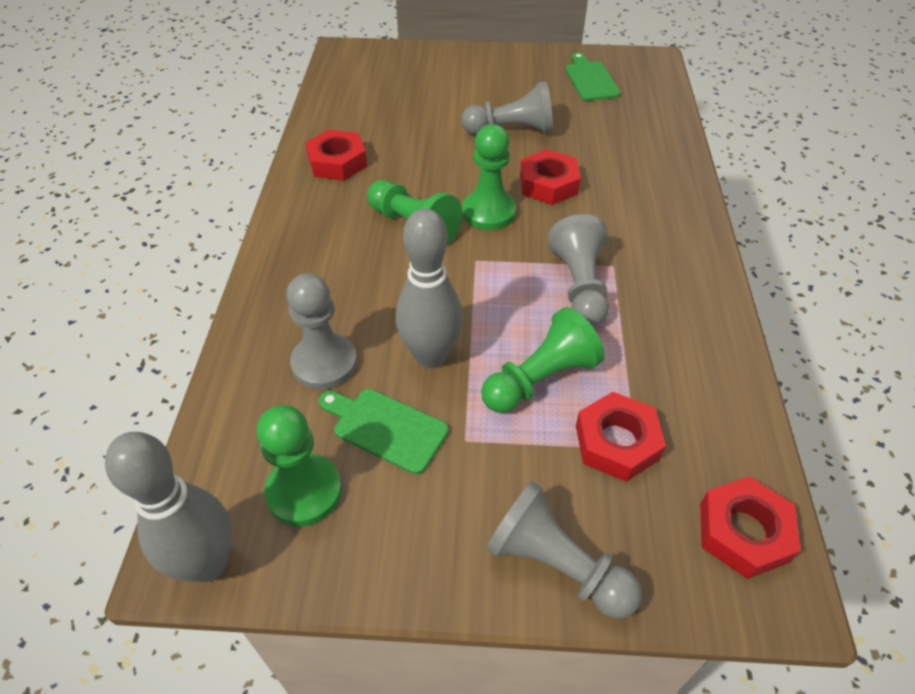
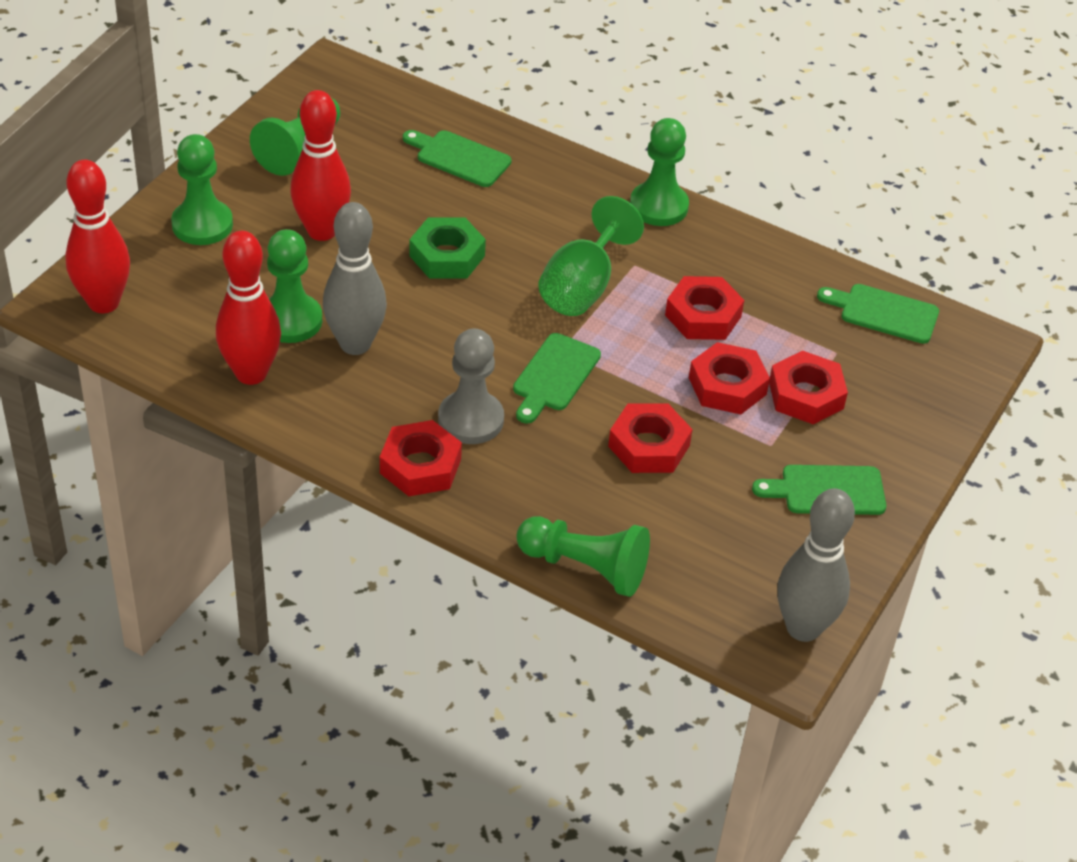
green cutting board: [318,389,449,474] [565,52,621,101] = 2 -> [403,130,512,187] [513,333,601,424] [752,465,886,515] [817,284,939,344] = 4
green goblet: none = 0 -> [538,196,644,316] = 1
green nut: none = 0 -> [409,218,486,278] = 1
green pawn: [257,405,342,526] [367,180,462,245] [462,124,516,230] [481,307,605,413] = 4 -> [171,134,233,245] [250,98,340,176] [267,229,322,343] [516,516,650,597] [630,118,689,226] = 5
grey pawn: [286,273,357,390] [461,81,553,135] [486,481,642,619] [547,214,609,326] = 4 -> [438,329,504,444] = 1
red bowling pin: none = 0 -> [65,160,130,313] [216,231,281,385] [290,90,351,241] = 3
red nut: [305,130,367,181] [520,149,581,205] [576,392,666,482] [700,476,801,579] = 4 -> [380,420,462,496] [608,403,693,473] [665,276,744,340] [689,342,770,414] [769,351,848,425] = 5

